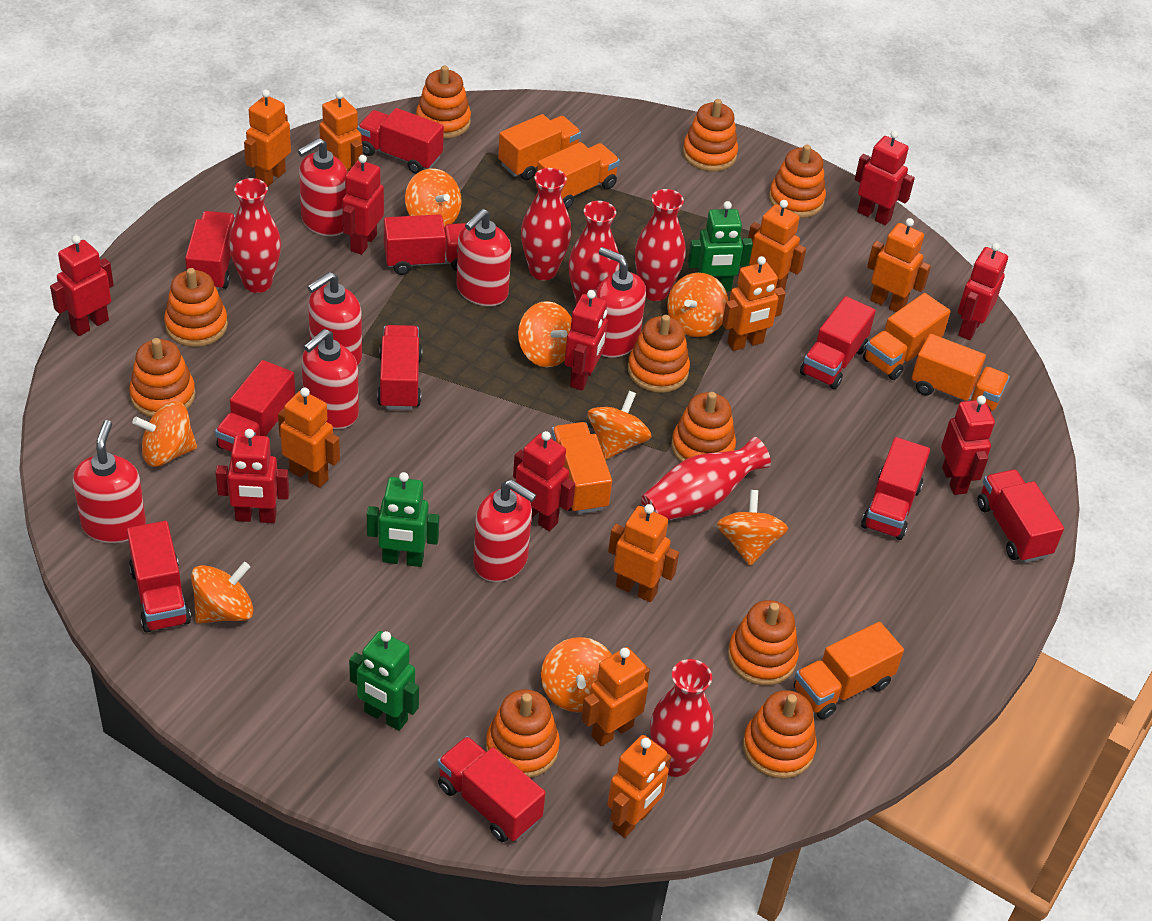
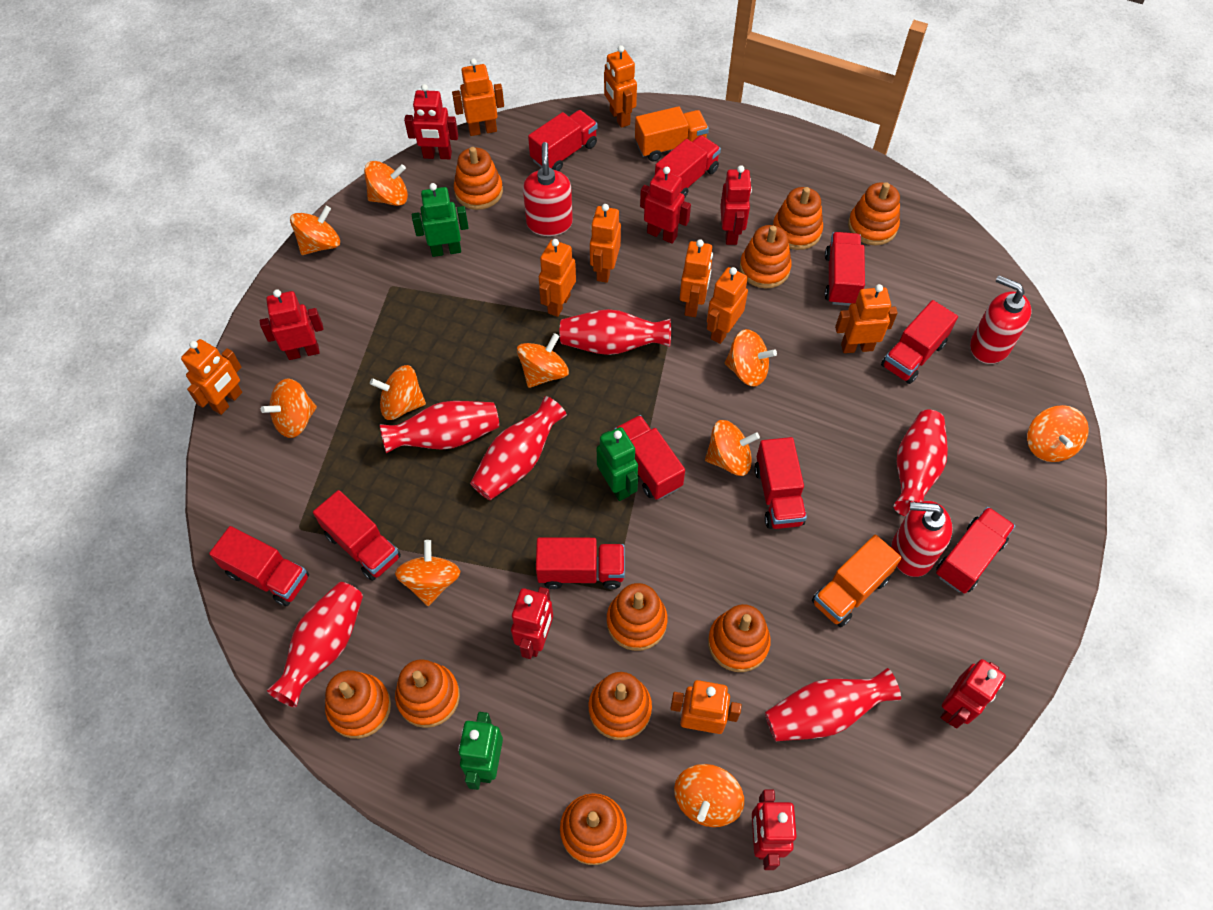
orange spinning top: [132,401,197,467] [191,562,254,624] [405,169,461,228] [518,301,572,367] [541,637,612,713] [588,391,651,460] [667,273,728,337] [717,490,788,566] = 8 -> [261,379,317,438] [290,206,340,255] [364,161,408,206] [370,365,426,420] [395,540,460,606] [517,333,569,388] [674,764,744,827] [705,420,760,476] [725,329,777,386] [1027,405,1089,462] = 10
orange truck: [498,114,581,180] [536,142,620,209] [551,422,612,514] [794,622,904,719] [863,293,951,380] [911,334,1010,411] = 6 -> [635,106,709,161] [812,535,902,627] = 2
red robot: [50,235,114,336] [216,429,289,523] [342,155,384,255] [513,431,575,531] [565,290,608,391] [855,130,915,225] [941,396,995,495] [958,243,1008,340] = 8 -> [260,289,324,360] [404,84,458,159] [511,587,553,659] [640,167,691,244] [720,165,752,245] [752,789,797,870] [940,659,1006,729] = 7
red soap dispenser: [73,420,146,543] [298,138,347,236] [302,329,359,429] [307,272,362,366] [456,209,511,306] [473,479,536,582] [595,247,646,358] = 7 -> [523,142,573,236] [891,501,953,577] [970,275,1031,364] = 3

